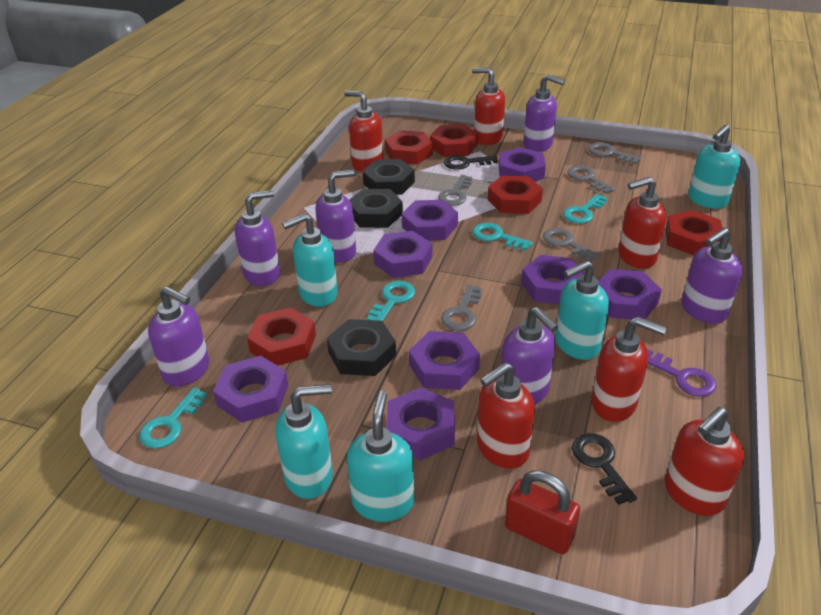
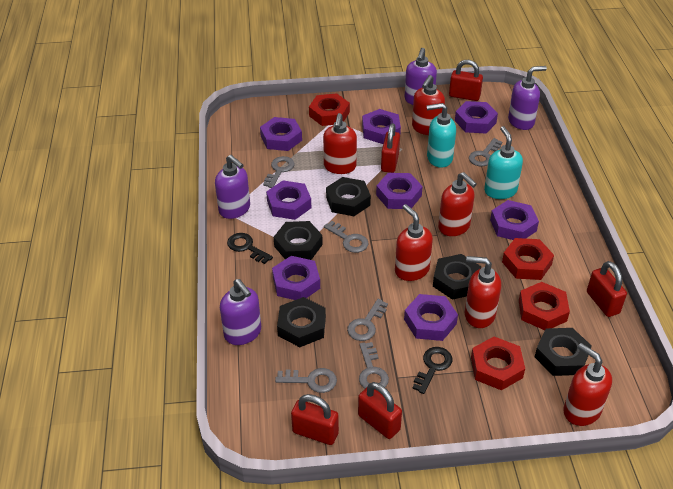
black nut: [327,319,396,376] [349,189,403,228] [363,159,415,195] = 3 -> [274,221,323,260] [277,297,326,347] [326,177,371,216] [433,254,481,300] [535,328,592,376] = 5
grey key: [438,175,472,206] [441,285,482,331] [543,228,600,262] [567,165,615,194] [588,142,642,164] = 5 -> [263,156,295,188] [275,368,337,393] [324,221,369,253] [347,299,388,341] [359,342,389,389] [469,138,502,166] = 6
purple key: [648,350,717,397] = 1 -> none = 0
purple soap dispenser: [148,286,209,387] [235,190,280,286] [315,169,356,263] [501,307,558,405] [523,74,565,152] [681,227,743,324] = 6 -> [215,155,250,219] [220,279,261,345] [405,48,437,105] [508,66,547,130] = 4
red nut: [247,308,316,366] [385,130,433,164] [430,124,478,157] [488,175,543,214] [665,210,722,256] = 5 -> [309,93,350,126] [471,337,525,390] [502,238,554,280] [519,282,570,330] = 4
red padlock: [505,470,580,554] = 1 -> [291,394,339,445] [358,382,402,439] [381,123,400,173] [449,60,483,101] [587,261,627,317] = 5
turquoise key: [139,387,207,449] [367,281,415,321] [473,223,533,251] [563,194,608,224] = 4 -> none = 0
turquoise soap dispenser: [275,384,333,499] [282,213,338,307] [347,391,414,522] [555,260,609,360] [688,125,740,209] = 5 -> [426,103,456,168] [484,126,523,199] = 2

